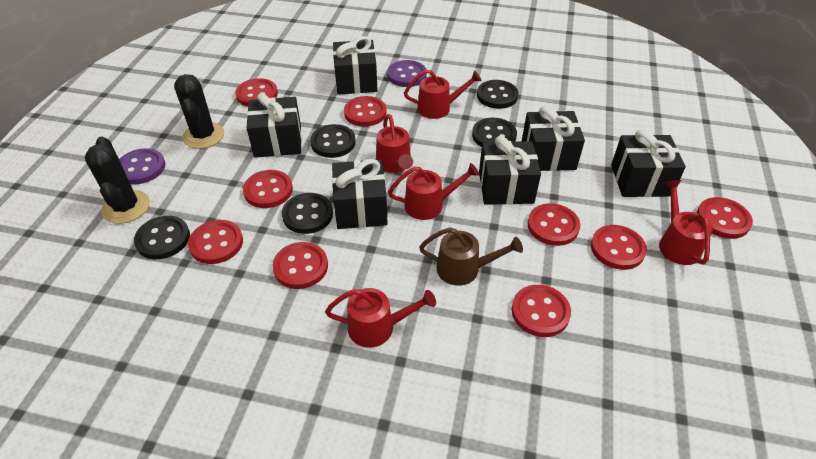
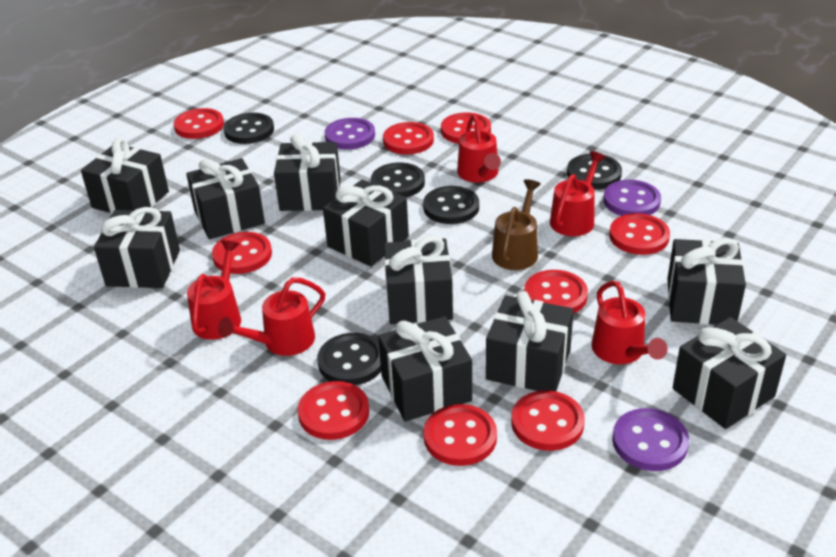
black cactus: [85,136,150,224] [174,74,224,149] = 2 -> none = 0
black gift: [247,93,302,158] [332,159,388,229] [333,36,378,95] [479,136,541,205] [522,106,585,171] [611,129,686,197] = 6 -> [81,138,169,214] [94,207,180,288] [186,158,265,239] [274,134,341,211] [323,180,409,267] [378,316,472,421] [384,236,453,324] [486,291,574,391] [667,238,746,325] [673,317,786,429] = 10
purple button: [119,148,165,184] [387,60,427,87] = 2 -> [325,118,375,150] [603,180,661,216] [612,408,689,471] = 3

